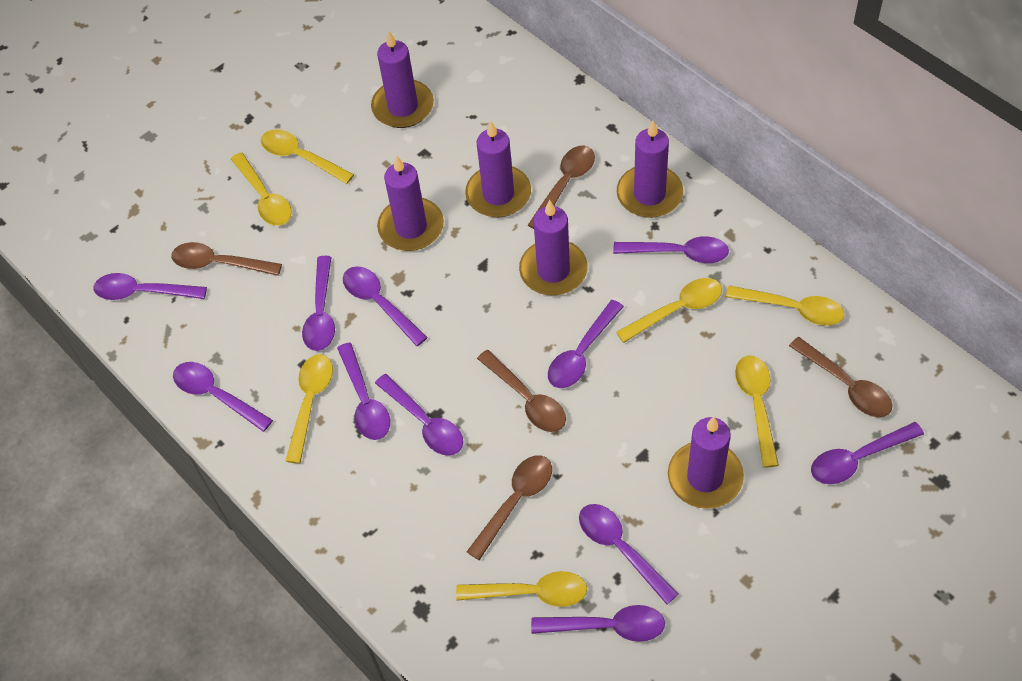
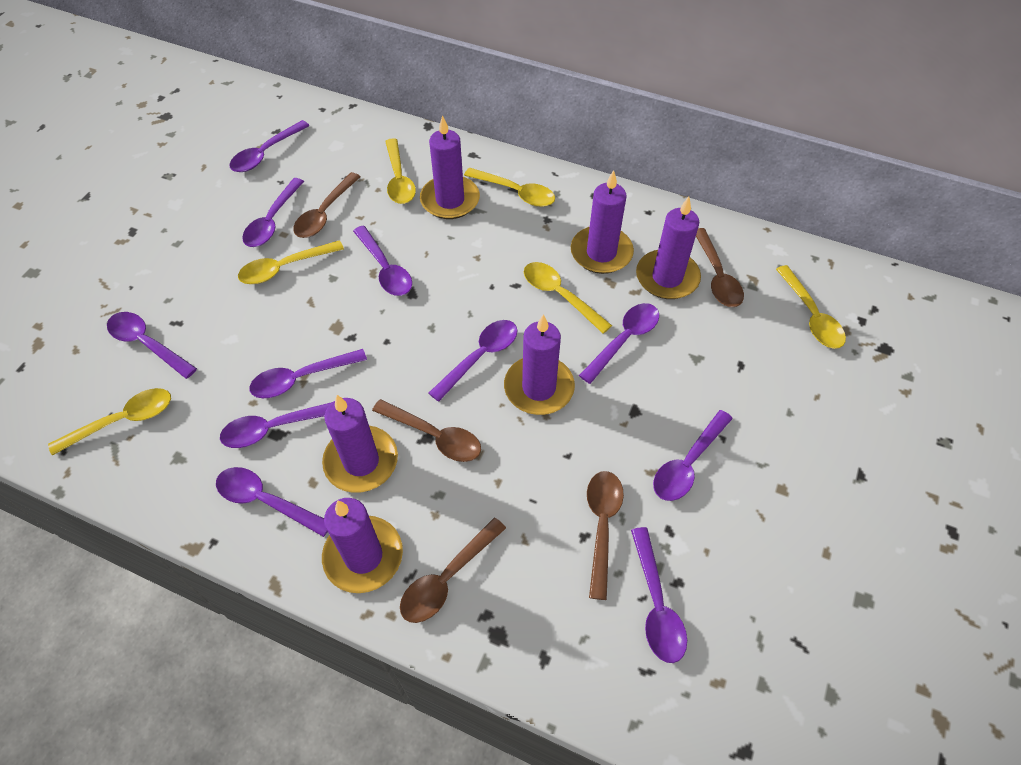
yellow spoon: [231,152,292,226] [261,129,354,184] [286,354,333,464] [456,571,587,607] [616,278,722,343] [726,285,844,326] [735,355,779,468] = 7 -> [48,388,171,456] [238,240,344,284] [385,138,416,204] [464,168,555,207] [524,262,612,334] [776,265,846,349] = 6

